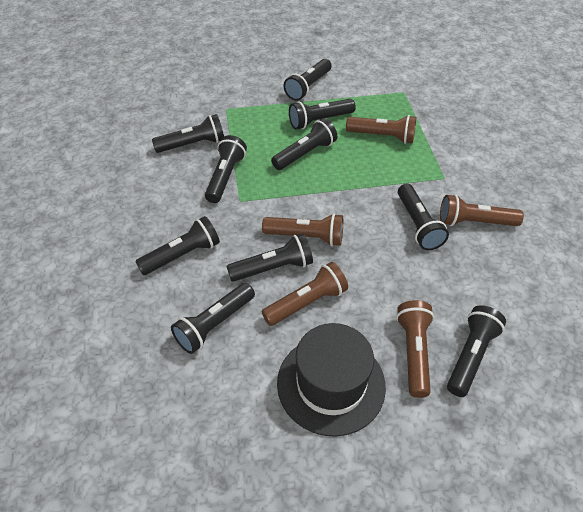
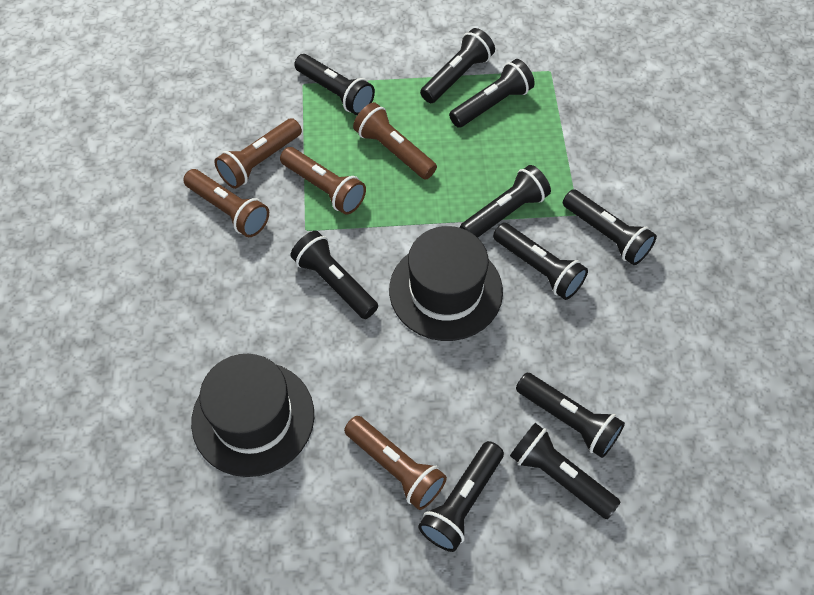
black hat: [277,323,386,437] = 1 -> [191,354,314,477] [389,226,503,341] = 2

